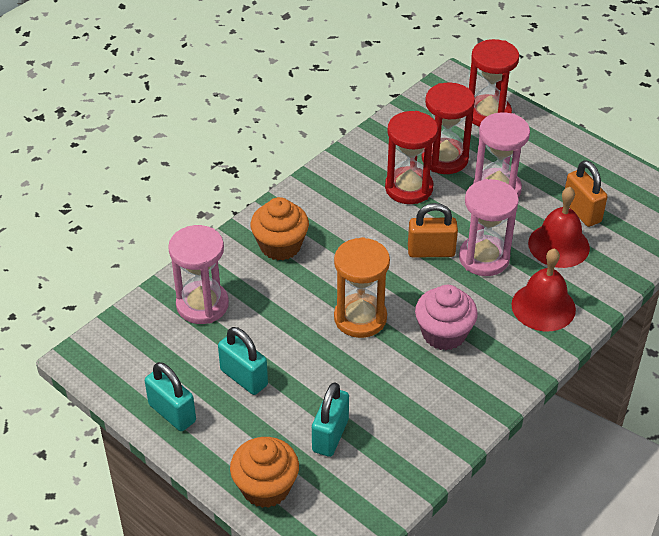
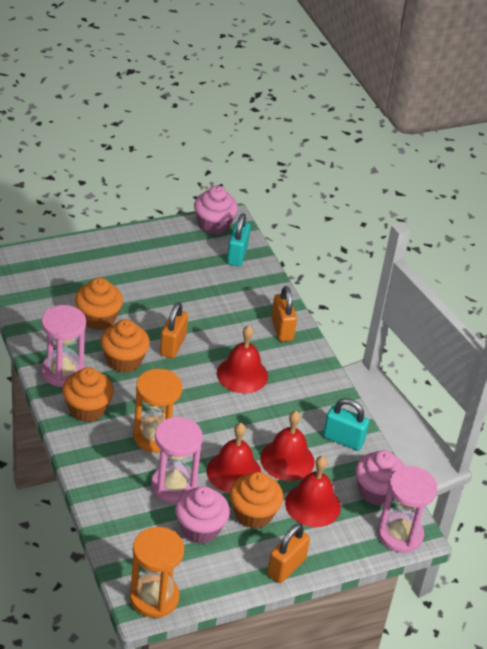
orange cupcake: [230,437,299,508] [251,197,309,260] = 2 -> [62,367,114,422] [75,277,123,330] [100,319,150,373] [229,472,283,529] = 4
orange hourglass: [334,237,390,338] = 1 -> [130,527,184,618] [133,369,182,453] = 2
orange padlock: [408,203,458,258] [565,160,608,227] = 2 -> [160,302,188,358] [267,523,310,583] [271,286,297,342] = 3
pink cupcake: [415,285,478,350] = 1 -> [175,486,230,544] [194,186,238,235] [355,450,405,506] = 3
red bell: [511,248,576,331] [528,187,590,268] = 2 -> [207,423,261,493] [217,325,268,393] [260,411,315,481] [285,456,341,527] = 4
red hourglass: [385,111,438,204] [422,83,475,174] [469,39,519,127] = 3 -> none = 0
turquoise padlock: [145,362,196,431] [218,327,268,395] [312,382,349,457] = 3 -> [227,213,251,267] [323,398,369,451] = 2

